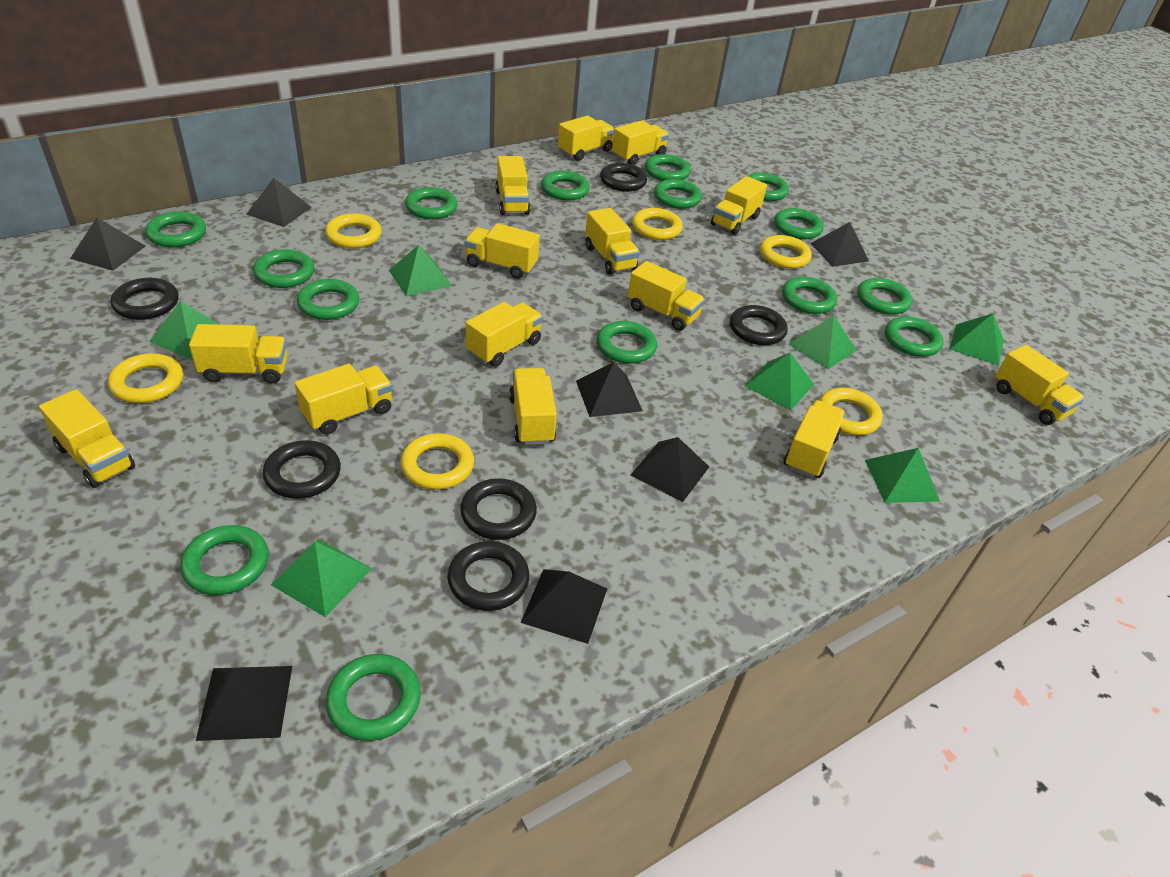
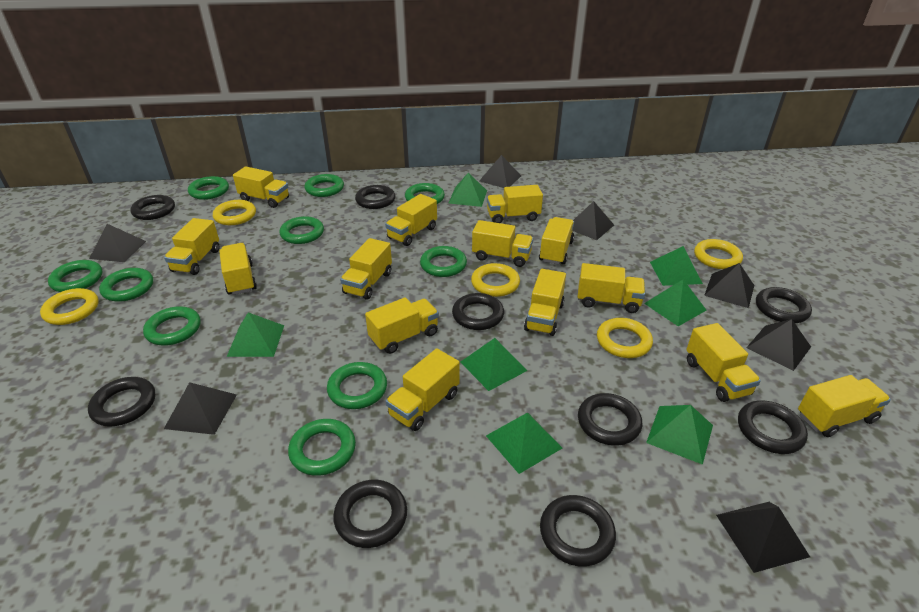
black ring: [110,278,179,320] [263,440,341,499] [447,541,530,611] [460,478,537,540] [600,163,647,192] [730,305,788,345] = 6 -> [88,377,155,426] [130,195,175,220] [333,480,407,548] [355,185,395,209] [452,293,504,330] [540,495,616,567] [578,393,642,446] [738,400,808,454] [756,287,812,323] = 9
green ring: [145,211,206,247] [180,525,269,595] [253,249,314,288] [297,279,359,320] [326,654,421,741] [405,187,458,219] [541,171,590,201] [597,321,657,364] [645,154,691,181] [654,179,702,209] [748,172,789,201] [774,208,824,239] [782,277,837,314] [857,278,912,315] [885,317,943,357] = 15 -> [48,260,102,292] [99,268,153,302] [143,306,201,346] [188,176,229,200] [279,216,324,244] [288,419,356,476] [304,174,344,197] [327,362,387,409] [405,183,445,204] [420,246,467,277] = 10
yellow ring: [108,353,183,403] [325,213,381,248] [400,433,474,490] [632,208,683,240] [760,235,812,269] [819,388,883,436] = 6 -> [40,288,99,325] [213,200,256,225] [471,263,520,297] [597,318,653,358] [694,239,743,269] = 5

